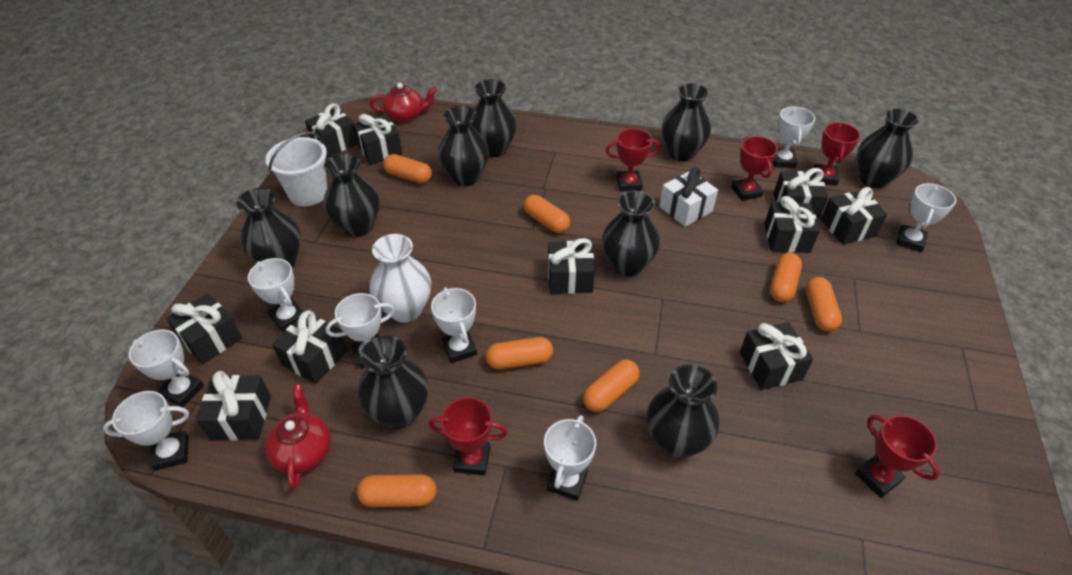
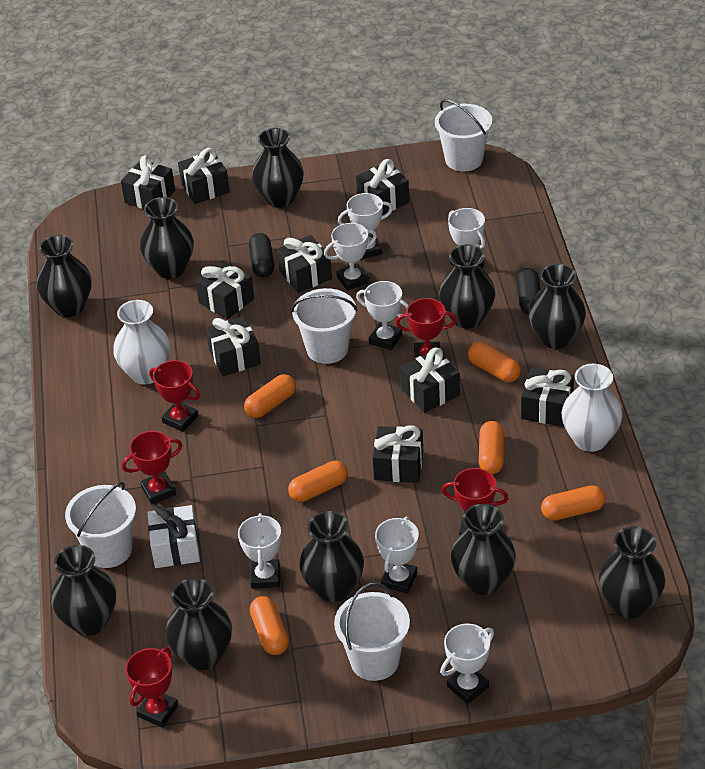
black capsule: none = 0 -> [249,233,274,278] [516,268,541,315] = 2
black gift: [166,293,242,364] [196,371,271,440] [272,310,347,384] [305,103,358,158] [353,114,402,165] [548,238,595,294] [740,322,813,390] [764,196,820,253] [774,168,828,219] [821,187,887,245] = 10 -> [121,155,175,209] [178,148,230,204] [195,260,254,320] [206,316,261,376] [277,235,332,293] [356,159,409,215] [372,425,423,483] [400,348,460,413] [521,368,574,427] = 9
black vase: [237,188,301,268] [324,153,380,237] [358,336,429,429] [438,106,489,186] [472,79,517,157] [602,190,660,277] [646,364,719,459] [662,83,711,161] [857,108,920,188] = 9 -> [37,235,92,317] [51,545,116,636] [140,197,194,279] [166,578,232,670] [252,128,304,208] [299,511,364,602] [439,244,495,329] [451,504,516,595] [528,264,586,349] [599,526,665,619] = 10
orange capsule: [357,475,437,507] [383,154,432,184] [486,337,553,370] [524,195,570,233] [583,360,640,412] [770,253,802,302] [806,277,842,332] = 7 -> [244,374,296,418] [250,596,289,655] [288,461,348,502] [468,342,521,382] [479,421,504,474] [541,485,605,520] = 6
red teapot: [265,384,331,490] [370,83,437,122] = 2 -> none = 0
white bucket: [265,132,327,206] = 1 -> [65,482,136,568] [291,288,357,364] [334,582,410,681] [435,99,492,171] = 4
white trophy: [103,391,189,471] [129,330,204,407] [248,258,303,332] [326,293,395,369] [431,287,477,363] [544,415,596,501] [773,106,815,168] [896,183,956,252] = 8 -> [238,513,281,589] [324,223,377,291] [338,193,393,260] [356,281,409,350] [375,517,419,594] [440,624,494,704] [448,208,485,268] = 7
white vase: [369,234,432,323] = 1 -> [113,300,170,384] [561,364,623,452] = 2

